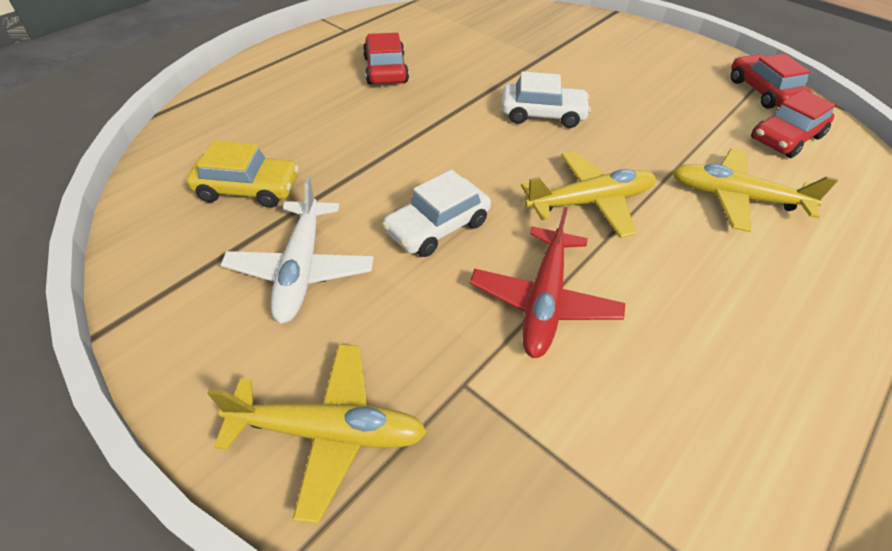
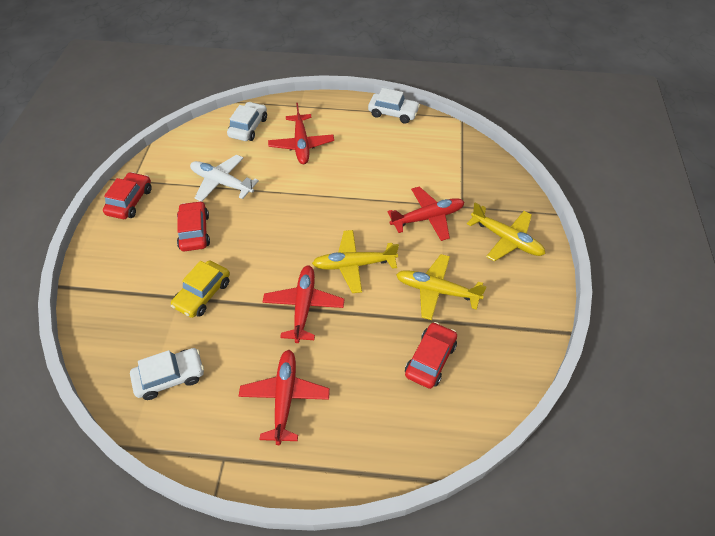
red plane: [470,207,625,358] = 1 -> [239,350,330,445] [263,265,344,343] [268,103,334,164] [387,186,464,241] = 4
white car: [382,170,491,257] [502,71,591,128] = 2 -> [130,348,204,400] [227,102,267,141] [368,88,420,124] = 3

